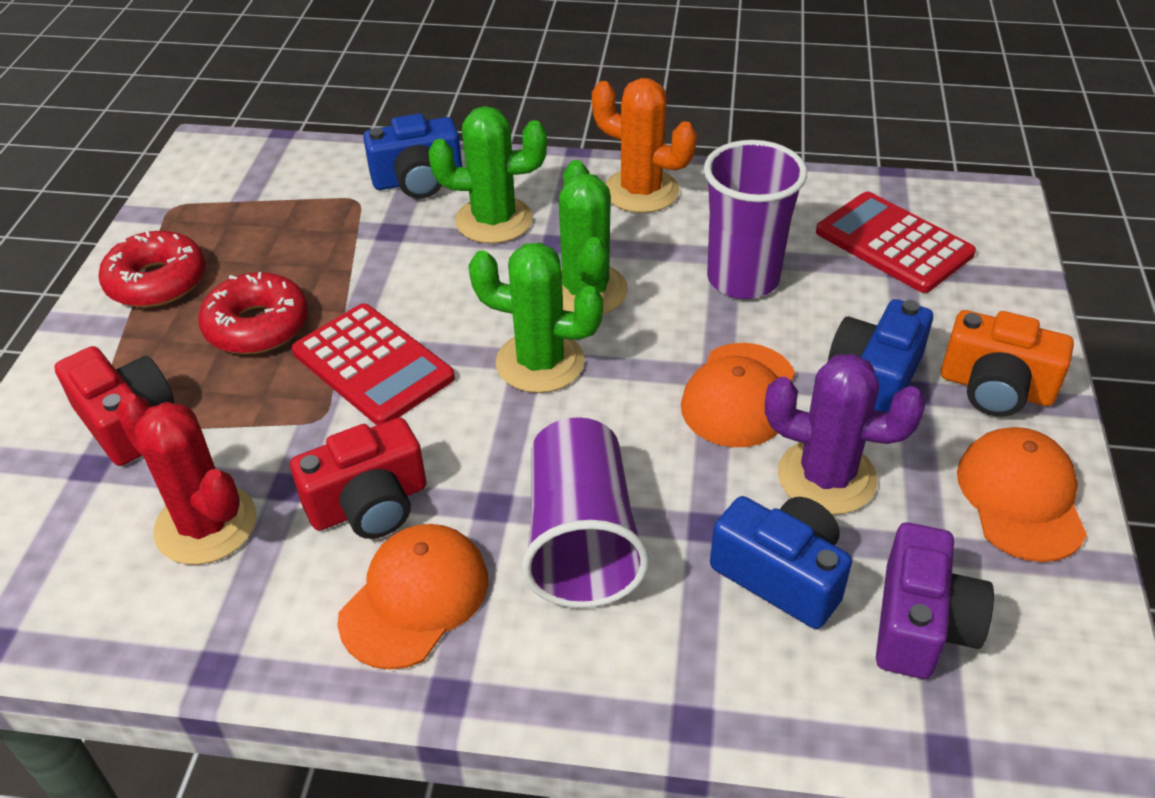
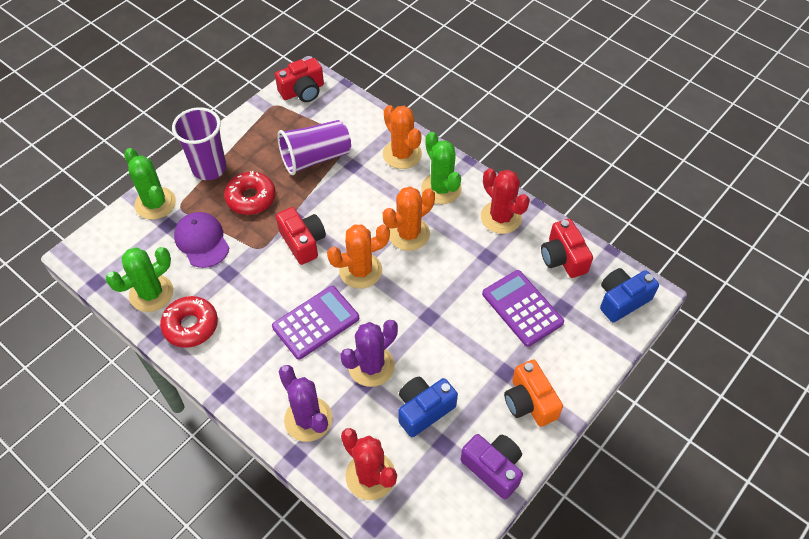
blue camera: [363,114,462,199] [710,496,852,629] [828,299,933,412] = 3 -> [398,377,458,437] [600,268,659,322] = 2
orange cactus: [592,78,697,213] = 1 -> [327,225,390,288] [383,105,422,169] [383,187,435,251] = 3
orange cap: [337,524,488,670] [681,343,795,447] [957,427,1087,562] = 3 -> none = 0
purple cactus: [765,354,926,515] = 1 -> [278,365,333,442] [340,320,398,387] = 2
purple calculator: none = 0 -> [272,286,359,360] [482,270,564,347] = 2
purple cap: none = 0 -> [174,212,229,268] = 1
red cactus: [116,393,256,565] = 1 -> [341,428,397,500] [481,168,530,234] = 2
red calculator: [292,303,455,425] [816,192,976,293] = 2 -> none = 0
red camera: [54,346,174,466] [290,418,426,539] = 2 -> [275,58,324,102] [276,207,326,265] [541,219,593,278] = 3

